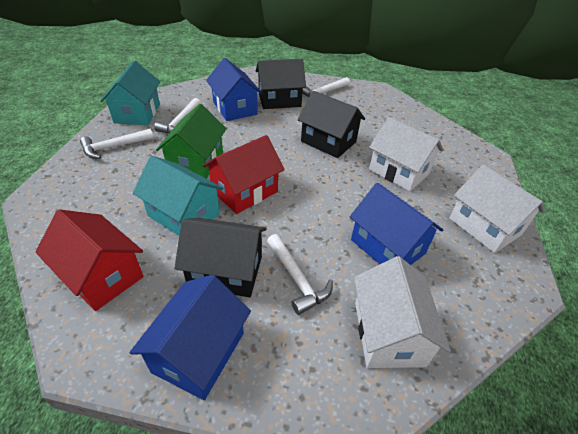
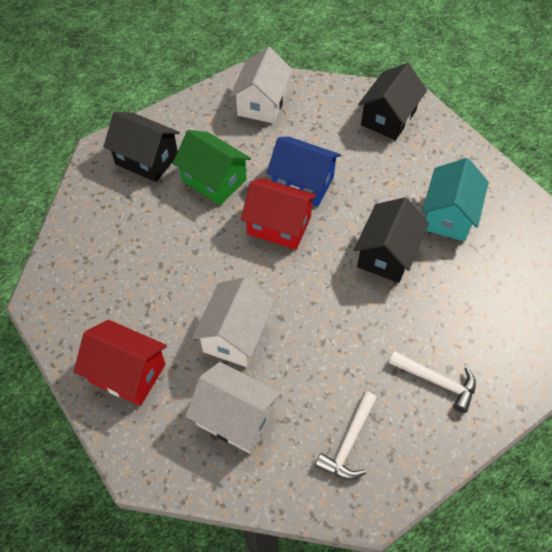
blue house: [129,275,251,400] [206,58,262,121] [350,183,443,265] = 3 -> [266,137,341,207] = 1
turquoise house: [100,61,160,125] [133,156,223,236] = 2 -> [422,158,489,241] = 1
white hammer: [80,129,154,159] [154,98,201,133] [267,234,333,315] [302,77,350,97] = 4 -> [315,391,377,480] [389,351,476,413] = 2

